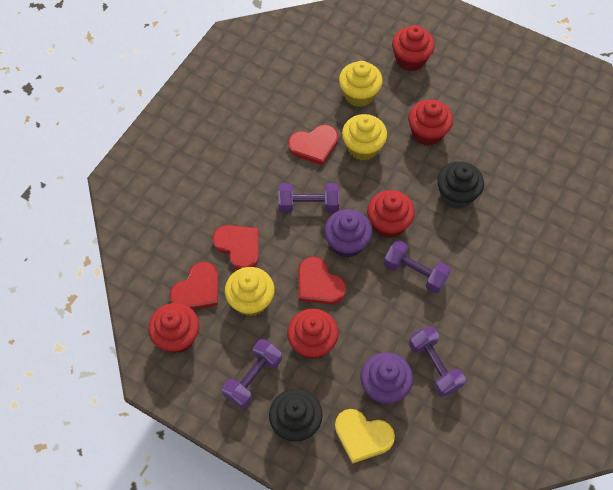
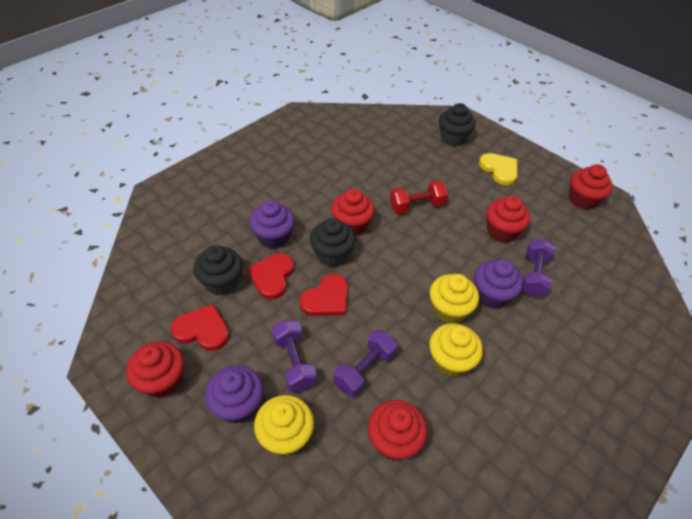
black cupcake: [269,389,323,442] [437,161,484,209] = 2 -> [193,245,243,296] [310,218,356,267] [439,103,476,146] = 3
purple cupcake: [324,209,372,258] [360,352,413,404] = 2 -> [205,365,264,424] [249,200,295,249] [474,259,523,309] = 3
purple dumbbell: [222,339,282,409] [278,183,339,212] [384,240,451,293] [409,326,466,397] = 4 -> [272,320,317,392] [333,330,397,397] [522,238,555,297] = 3
red dumbbell: none = 0 -> [390,181,448,213] = 1
red heart: [170,262,219,310] [212,225,259,270] [288,125,338,166] [298,257,346,304] = 4 -> [171,304,229,351] [247,253,294,299] [300,274,348,316] = 3

